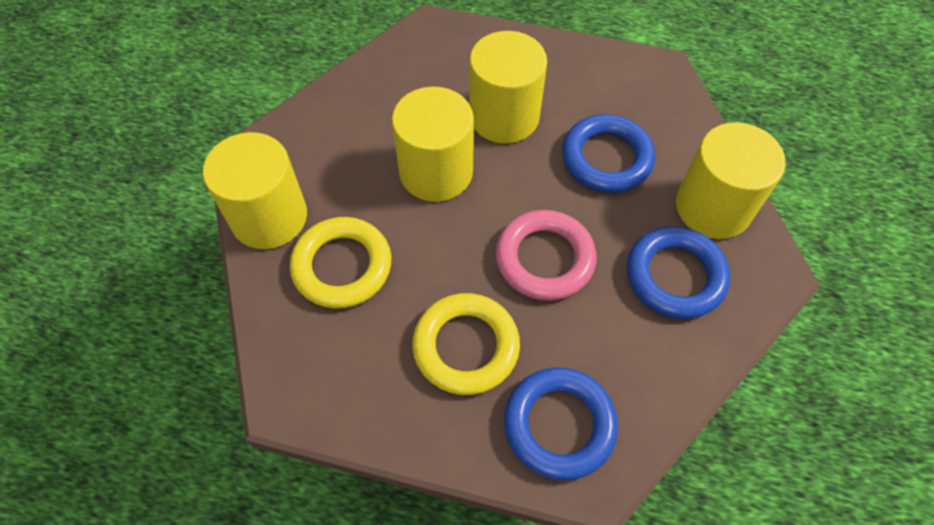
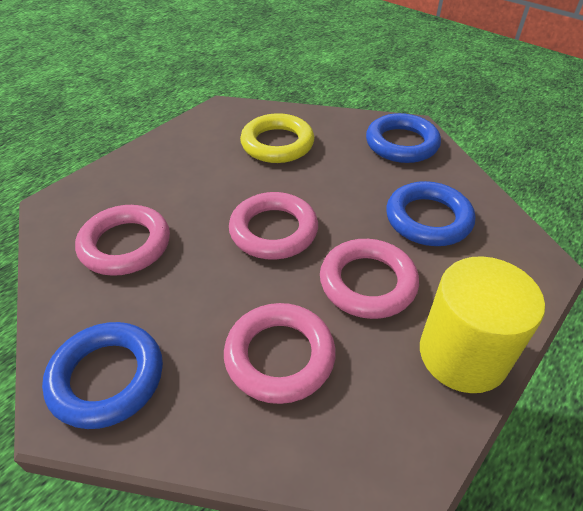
pink ring: [496,210,596,301] = 1 -> [75,205,170,276] [224,303,336,404] [229,192,318,260] [320,239,419,319] = 4
yellow cylinder: [203,132,307,249] [392,87,474,202] [469,31,547,143] [676,122,786,239] = 4 -> [420,256,545,393] = 1
yellow ring: [290,217,391,309] [412,293,520,395] = 2 -> [240,113,314,163] = 1

